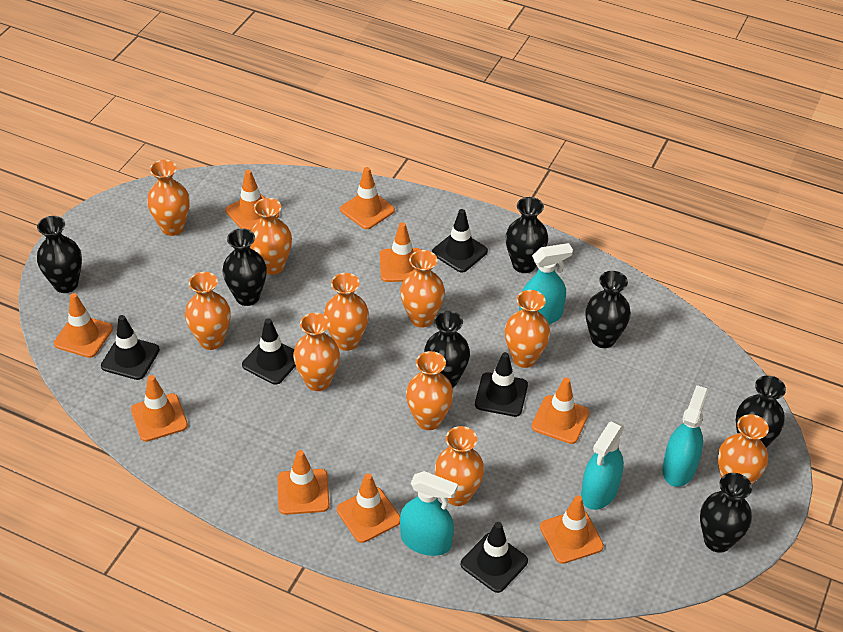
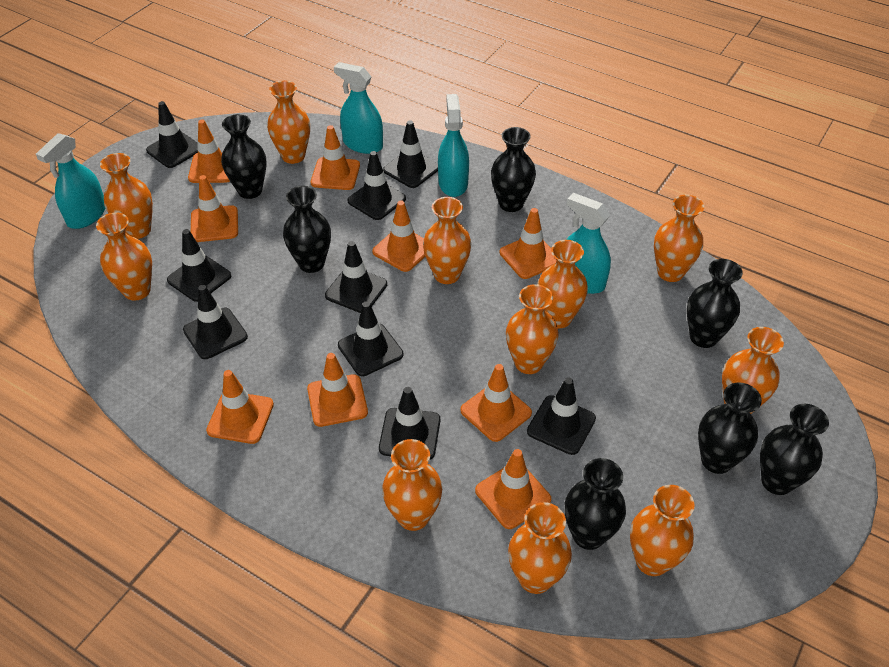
black traffic cone: [101,315,160,380] [242,318,296,385] [432,209,488,273] [461,522,528,593] [475,352,528,417] = 5 -> [146,101,198,168] [167,229,231,302] [183,285,248,359] [325,241,387,313] [338,301,403,376] [348,151,406,220] [379,387,440,460] [383,120,438,188] [527,377,596,455] = 9
orange vase: [147,160,190,236] [185,272,231,350] [250,198,292,275] [293,313,340,391] [324,273,369,351] [400,250,445,327] [406,351,453,430] [435,426,484,506] [505,290,550,368] [718,414,769,485] = 10 -> [96,213,152,301] [100,153,153,239] [267,81,310,164] [382,439,442,531] [423,197,471,284] [506,284,559,374] [508,502,572,594] [537,240,588,328] [630,485,695,576] [654,195,704,282] [722,327,784,414] = 11

